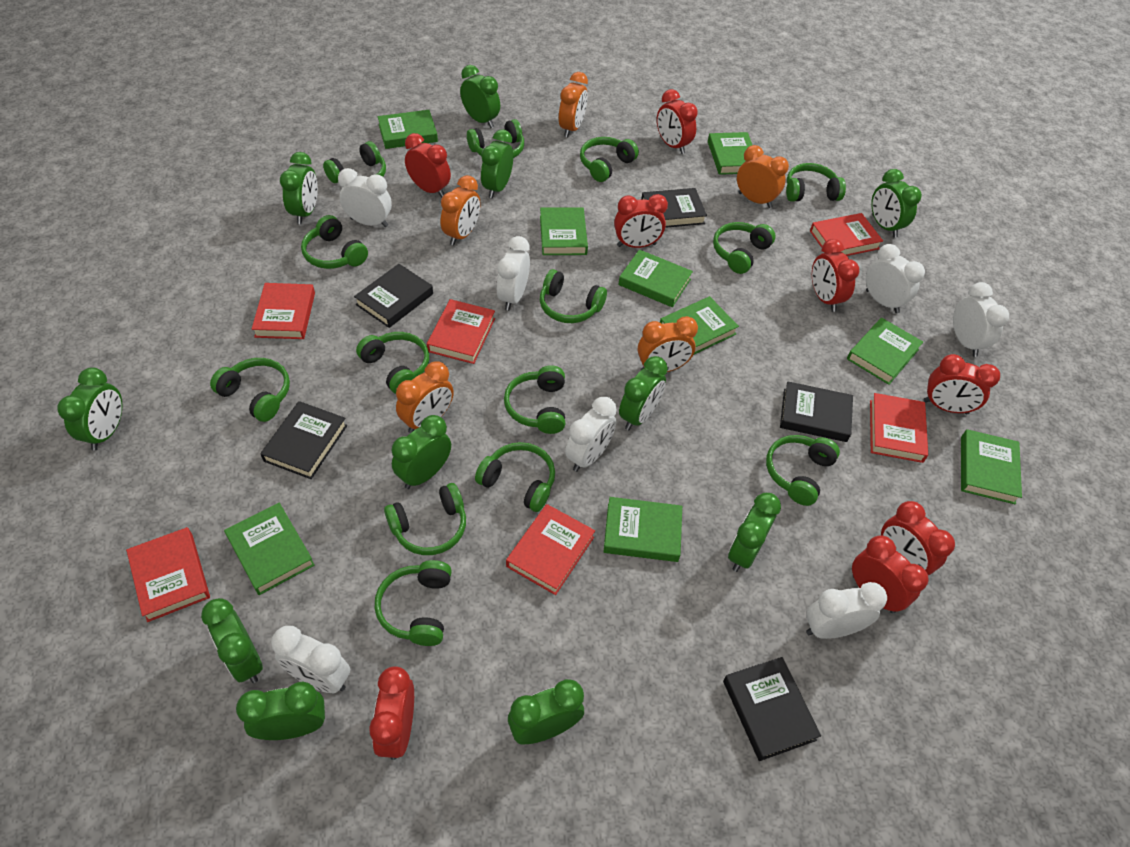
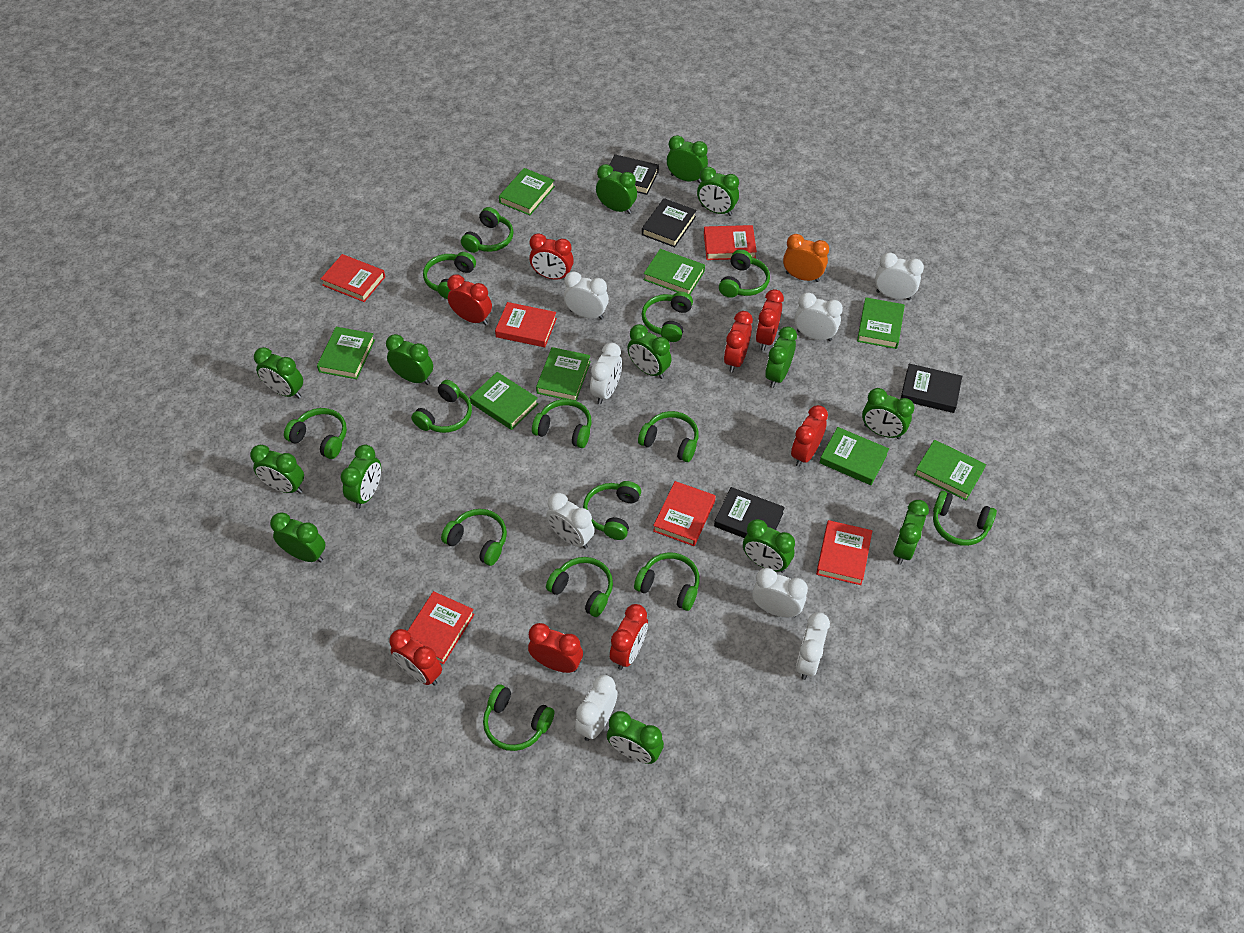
black book: [260,401,347,479] [354,264,433,328] [641,188,707,228] [723,657,821,761] [780,381,853,442] = 5 -> [609,154,659,195] [642,198,697,247] [714,487,785,538] [901,364,962,413] = 4
green book: [224,503,315,595] [378,110,438,149] [540,208,588,255] [604,497,682,562] [618,250,693,307] [660,296,739,354] [708,132,752,175] [847,318,923,385] [961,429,1022,504] = 9 -> [317,327,375,379] [470,372,538,430] [499,168,555,215] [536,347,591,401] [644,249,705,295] [819,427,889,485] [857,297,905,349] [914,440,986,500] = 8
green clock: [57,367,122,450] [201,598,263,683] [236,681,325,740] [280,152,318,224] [391,415,451,489] [460,65,500,128] [481,129,513,198] [508,679,584,744] [619,356,668,430] [728,493,781,572] [871,169,922,238] = 11 -> [250,445,304,494] [254,347,303,399] [270,512,326,563] [340,445,381,509] [386,334,433,385] [596,164,637,214] [607,711,664,764] [627,324,672,379] [667,135,708,183] [697,167,739,216] [743,519,795,573] [765,326,797,388] [862,388,914,439] [893,500,929,564] = 14
orange clock: [396,361,454,433] [441,175,480,246] [559,72,588,137] [638,316,698,372] [737,145,789,208] = 5 -> [783,234,829,282] = 1
white clock: [271,626,350,693] [338,168,392,227] [496,236,530,311] [565,397,617,472] [806,582,887,639] [866,244,925,313] [953,282,1009,357] = 7 -> [546,493,595,549] [564,271,609,320] [575,675,617,741] [590,342,622,404] [752,568,808,617] [794,292,843,341] [796,612,830,680] [875,252,924,300] = 8

